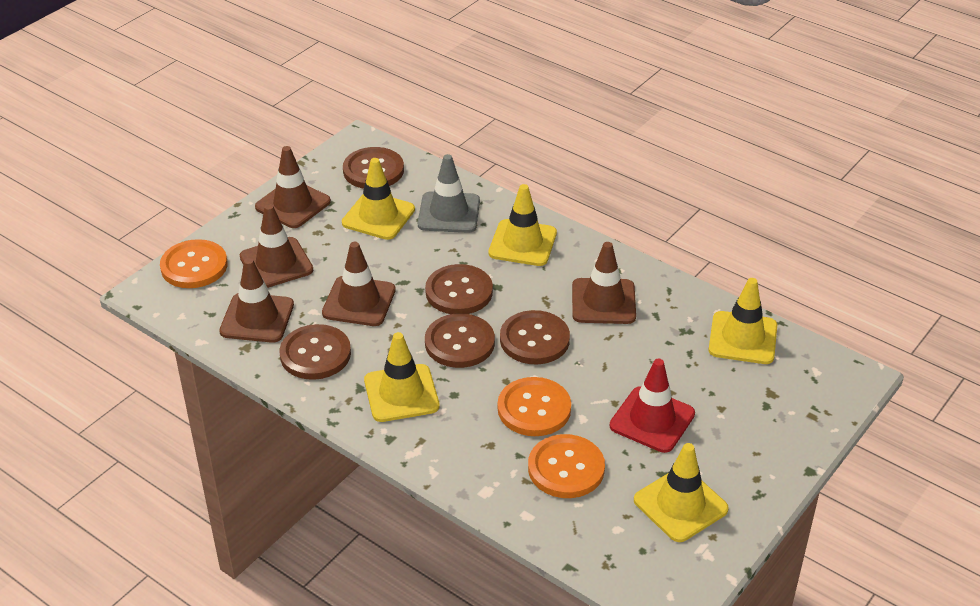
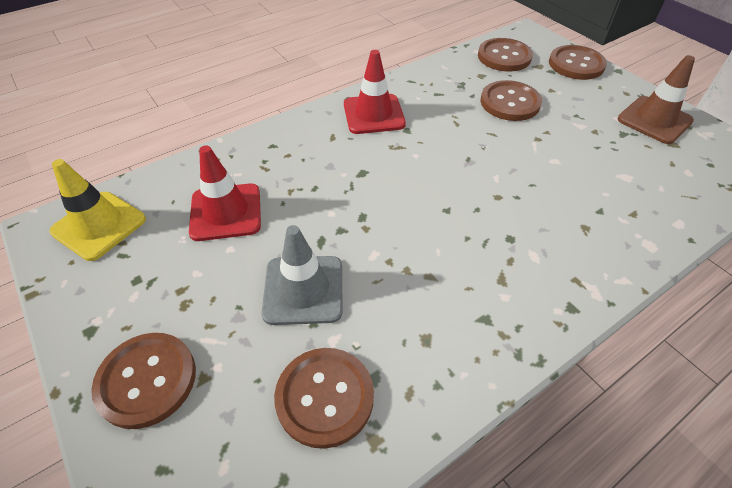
brown traffic cone: [219,258,294,343] [240,204,313,288] [255,146,331,228] [322,242,396,326] [572,242,636,324] = 5 -> [617,55,695,144] = 1
orange button: [160,239,228,288] [498,377,571,436] [528,434,605,498] = 3 -> none = 0
red traffic cone: [610,358,695,453] = 1 -> [189,146,261,241] [344,50,406,134] = 2
yellow traffic cone: [342,158,415,240] [364,332,439,422] [489,184,557,266] [634,443,729,542] [708,278,777,364] = 5 -> [49,159,146,261] = 1

